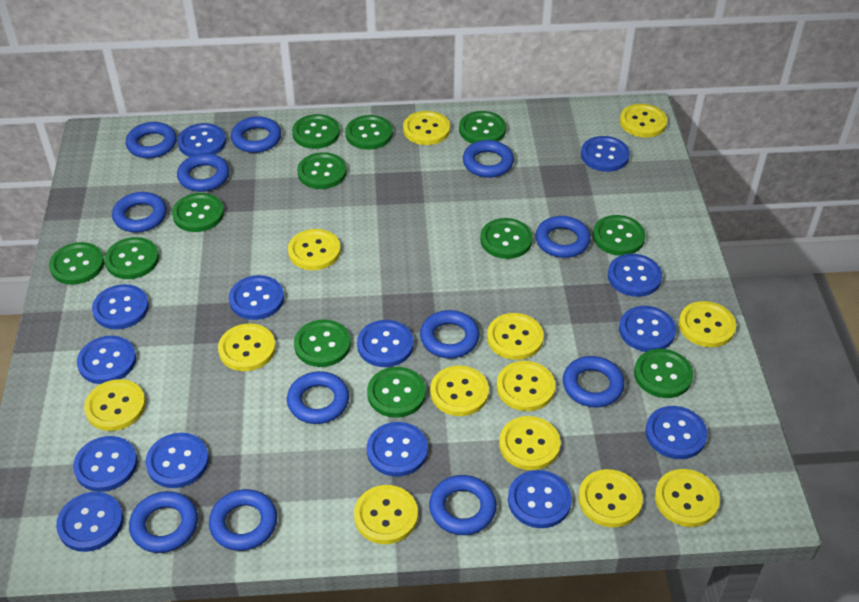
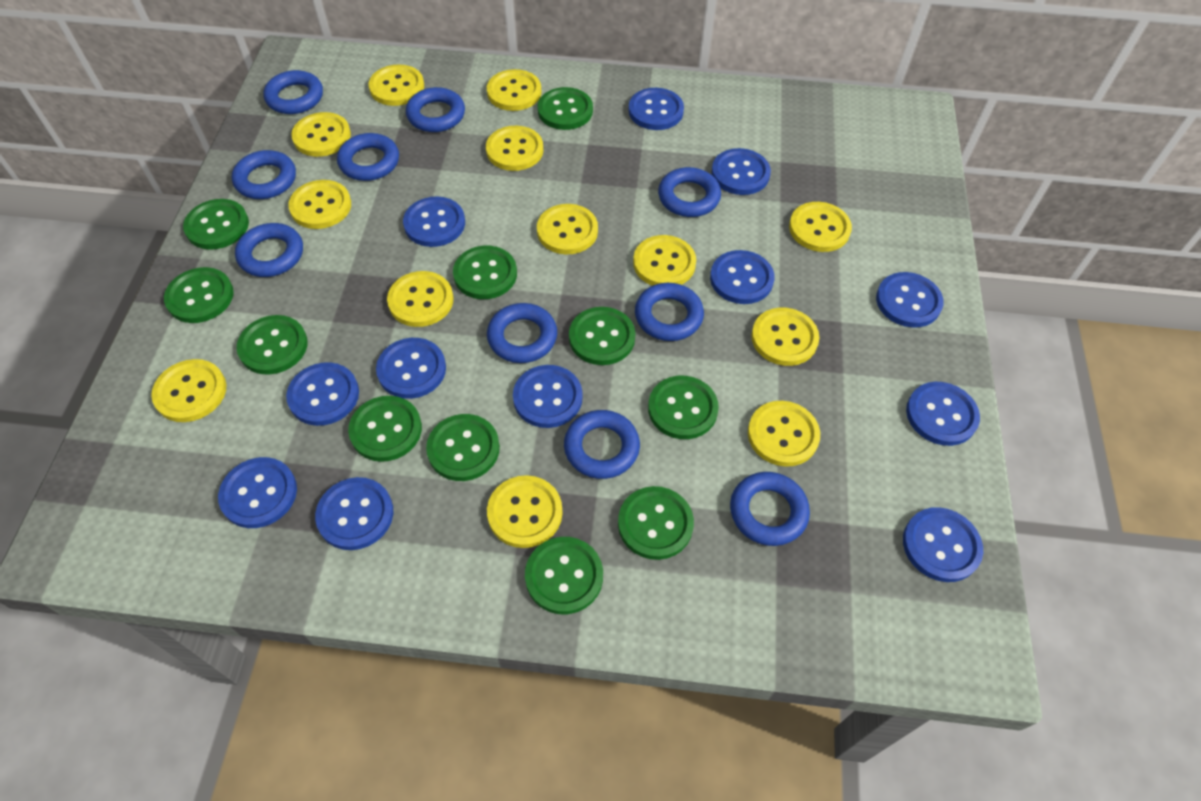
blue button: [56,492,124,552] [73,436,137,492] [77,336,136,384] [92,284,149,329] [145,433,209,488] [177,123,226,157] [229,275,284,320] [357,320,414,367] [367,422,428,477] [508,470,572,528] [581,136,630,172] [608,254,662,297] [619,306,676,352] [646,406,708,459] = 14 -> [218,457,297,528] [286,362,359,426] [315,477,393,550] [376,338,446,399] [403,196,465,247] [513,365,583,428] [628,88,684,130] [710,250,775,304] [712,148,771,195] [876,272,944,328] [903,507,983,582] [906,382,980,446] = 12
blue ring: [112,192,167,232] [126,122,177,158] [129,491,198,553] [177,153,229,192] [209,489,277,551] [231,116,281,153] [287,371,349,424] [420,310,479,359] [429,475,497,535] [463,140,514,178] [535,216,591,258] [563,356,625,408] = 12 -> [232,150,296,199] [235,223,303,277] [263,70,323,114] [337,133,399,181] [406,87,465,132] [487,303,557,363] [564,410,640,479] [635,283,704,341] [658,167,721,217] [730,472,810,546] = 10
green button: [49,242,104,285] [104,237,159,279] [172,193,224,232] [292,114,340,149] [294,320,351,367] [297,152,347,189] [345,115,393,150] [367,367,426,418] [459,111,506,144] [480,218,533,259] [593,215,646,256] [634,349,693,398] = 12 -> [164,267,234,323] [183,199,249,250] [236,315,308,375] [348,396,422,462] [426,414,500,481] [453,246,517,299] [525,537,603,614] [538,87,593,130] [569,307,635,365] [618,486,694,560] [648,376,719,439] = 11

